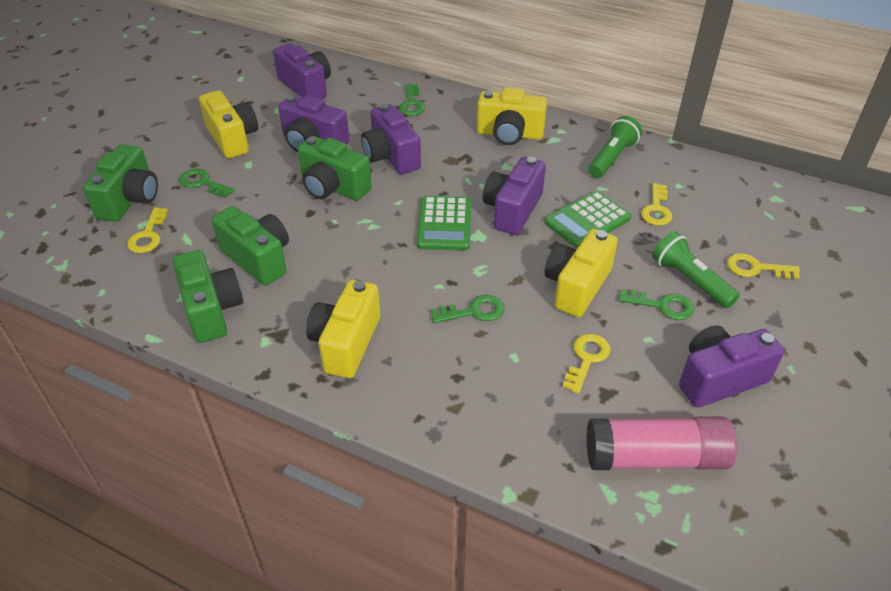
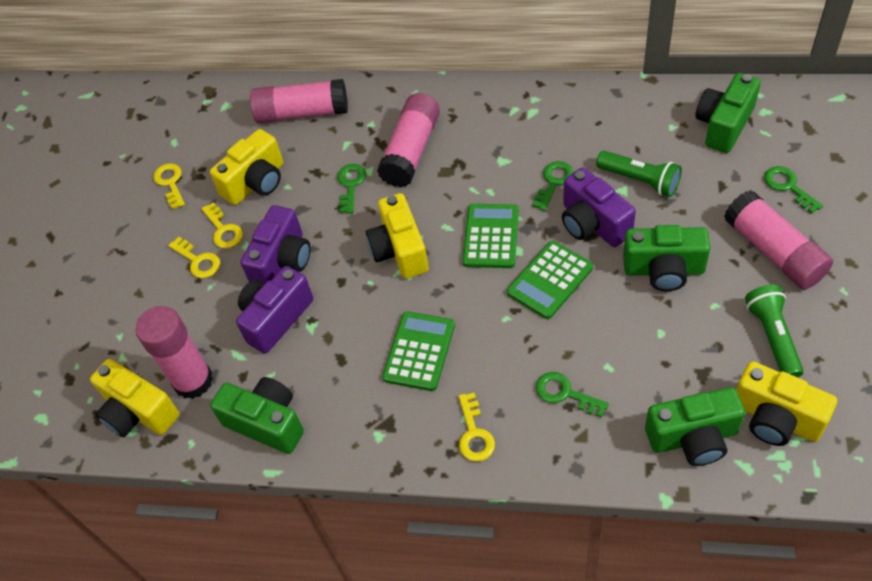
green calculator: [417,196,471,250] [544,191,631,248] = 2 -> [382,311,455,391] [462,204,519,268] [507,241,593,319] = 3
pink glue stick: [586,416,737,470] = 1 -> [135,306,213,399] [250,79,348,123] [377,93,440,187] [724,190,833,290] = 4
purple camera: [273,43,331,99] [278,95,349,152] [361,104,421,174] [483,157,546,235] [679,325,785,408] = 5 -> [236,266,313,354] [240,205,311,283] [562,167,636,247] = 3

